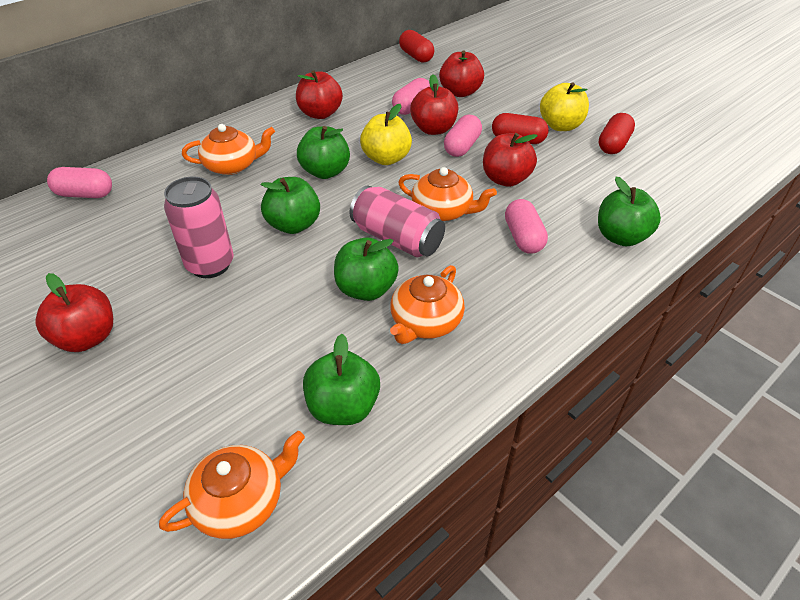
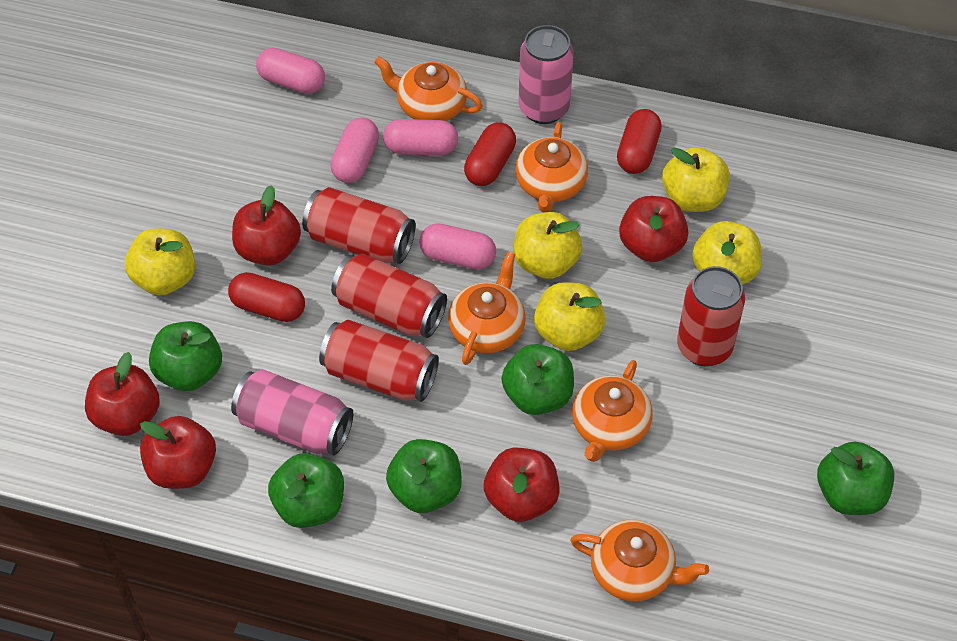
orange teapot: [159,431,305,539] [182,124,275,175] [390,265,465,344] [398,167,497,221] = 4 -> [374,56,483,121] [448,252,526,365] [515,122,588,213] [570,520,709,601] [572,360,653,462] = 5
red can: none = 0 -> [302,187,416,264] [319,320,439,402] [331,253,447,338] [677,266,745,366] = 4
yellow apple: [360,104,412,165] [540,82,589,131] = 2 -> [125,228,195,296] [514,212,583,279] [534,282,605,351] [662,147,730,212] [692,221,762,285] = 5

